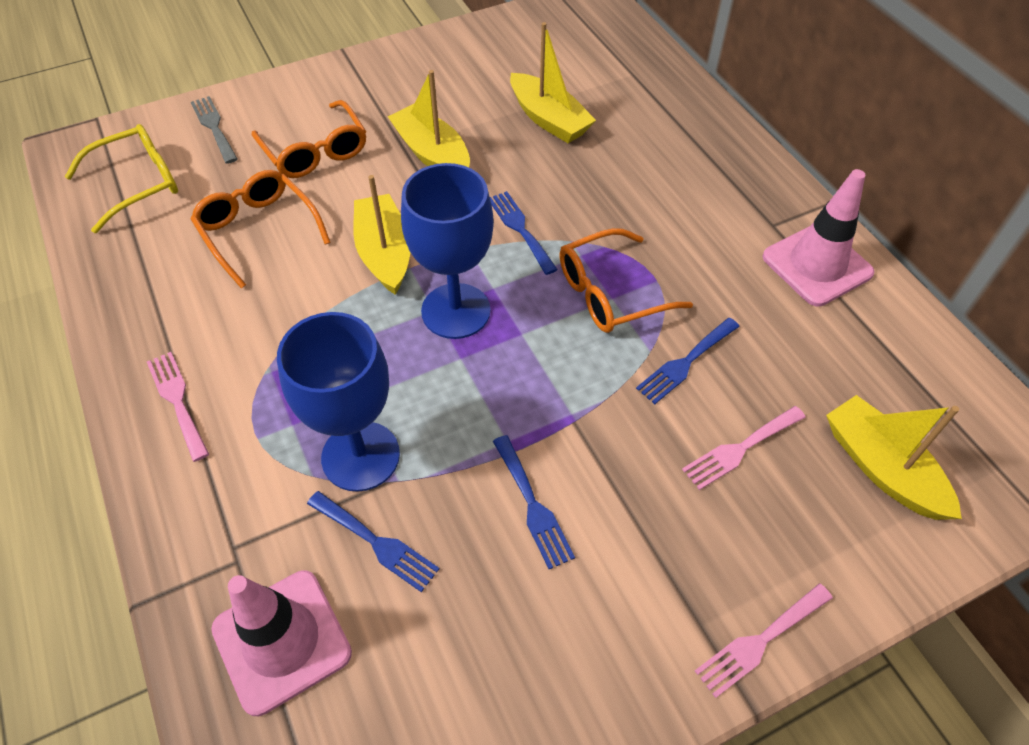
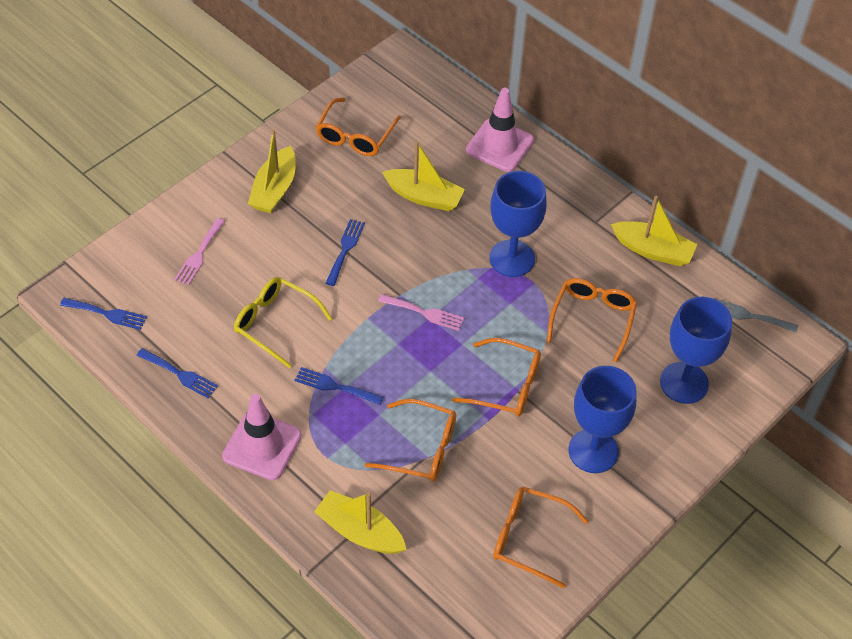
blue goblet: [277,312,400,492] [401,163,494,339] = 2 -> [489,171,547,277] [569,366,637,473] [660,297,732,404] = 3
orange glasses: [191,170,331,288] [252,100,366,178] [559,228,693,333] = 3 -> [316,98,401,156] [365,399,456,482] [452,338,541,417] [493,487,588,588] [547,278,637,363] = 5
pink fork: [147,352,209,462] [682,406,806,490] [695,583,833,698] = 3 -> [174,218,225,285] [378,294,464,331] = 2

